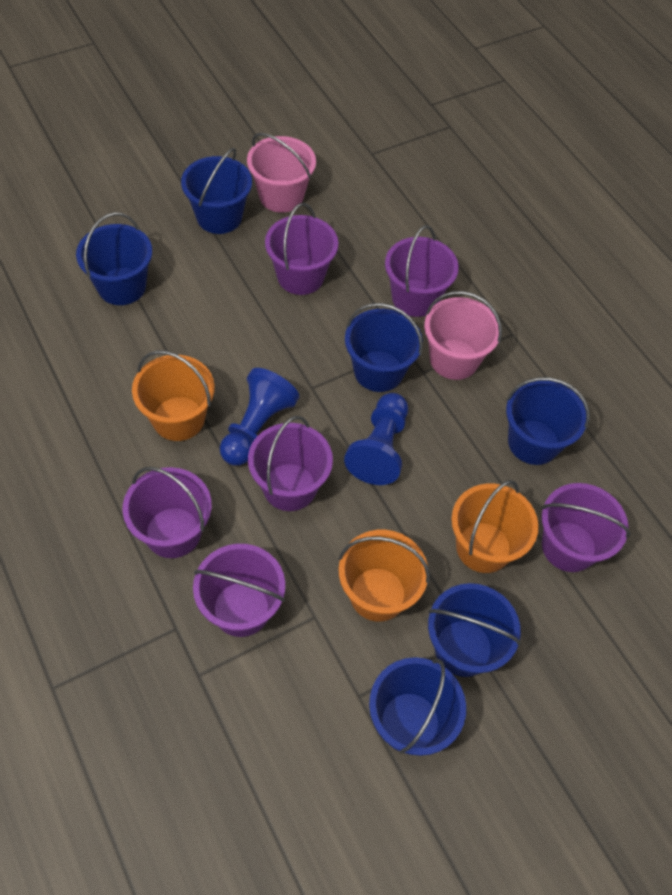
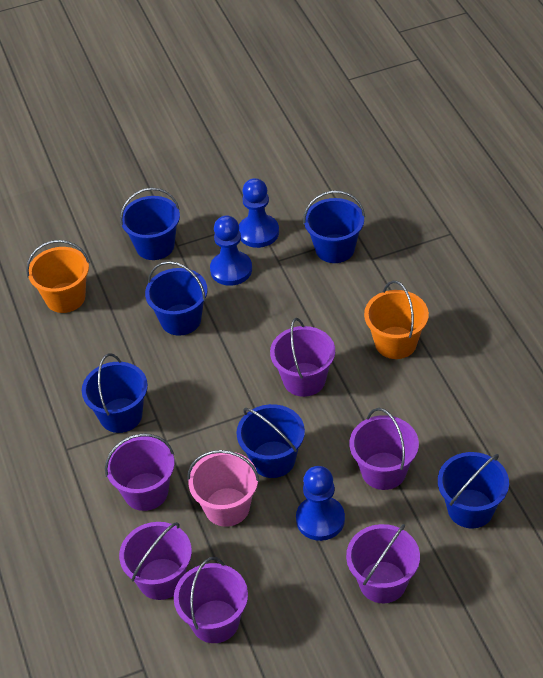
blue pawn: [220,368,299,466] [344,393,408,485] = 2 -> [210,215,252,286] [239,178,279,248] [296,466,345,541] = 3
orange bucket: [132,350,215,441] [338,530,430,622] [451,480,539,573] = 3 -> [26,240,90,313] [364,281,429,359] = 2
pink bucket: [247,133,316,213] [424,291,502,380] = 2 -> [187,450,260,527] = 1

